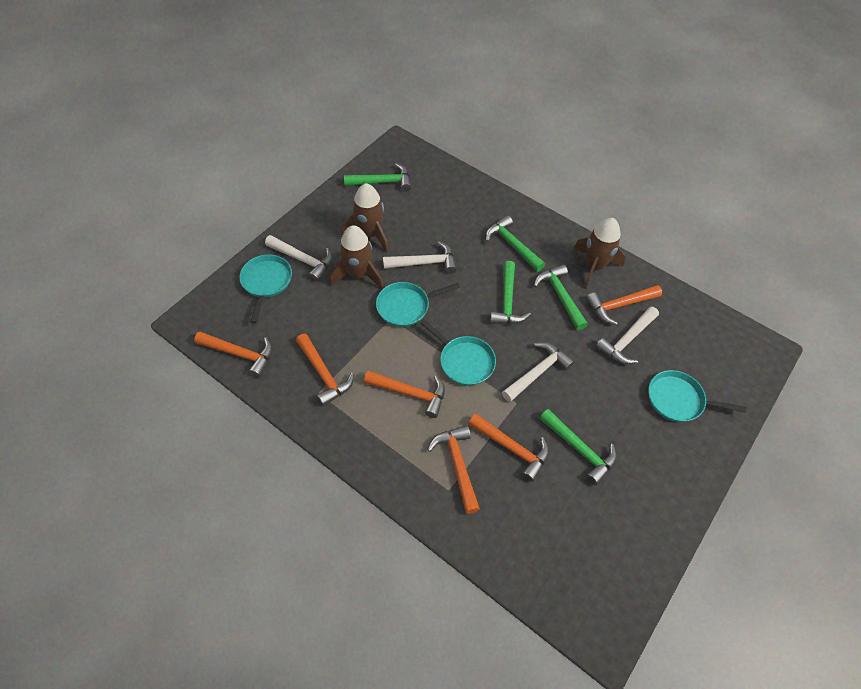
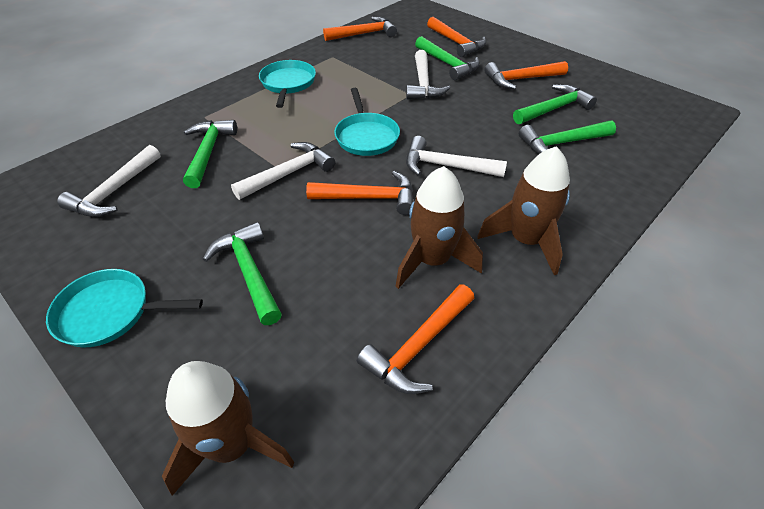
orange hammer: [194,331,273,378] [296,333,354,406] [364,371,445,418] [427,425,480,514] [468,413,549,482] [586,285,662,325] = 6 -> [306,171,413,215] [323,17,397,41] [357,284,474,394] [427,17,486,57] [484,61,568,89] = 5
turquoise pan: [239,254,292,323] [376,282,460,327] [420,319,496,386] [648,370,747,422] = 4 -> [46,269,203,348] [259,60,316,108] [334,88,400,156] = 3

